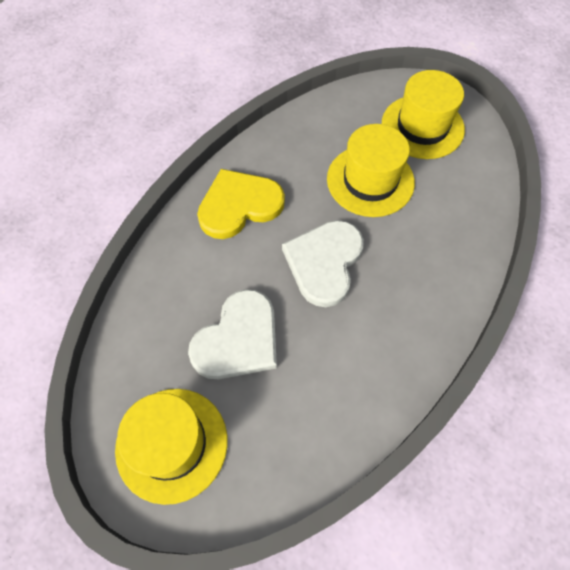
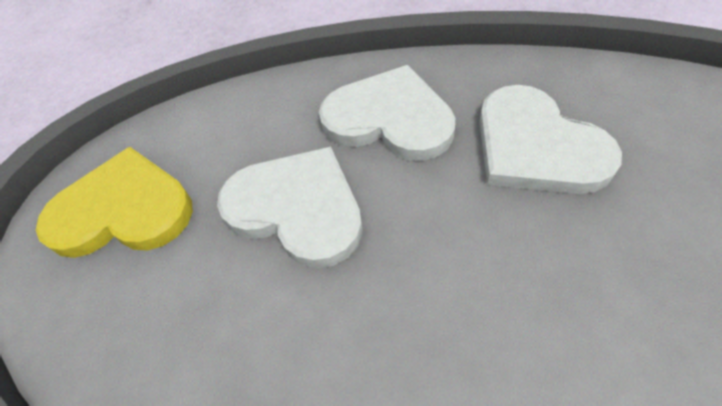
white heart: [188,289,277,379] [282,220,364,307] = 2 -> [217,146,363,268] [319,65,455,161] [479,85,622,194] = 3
yellow hat: [115,389,228,505] [327,124,415,217] [382,70,465,159] = 3 -> none = 0

